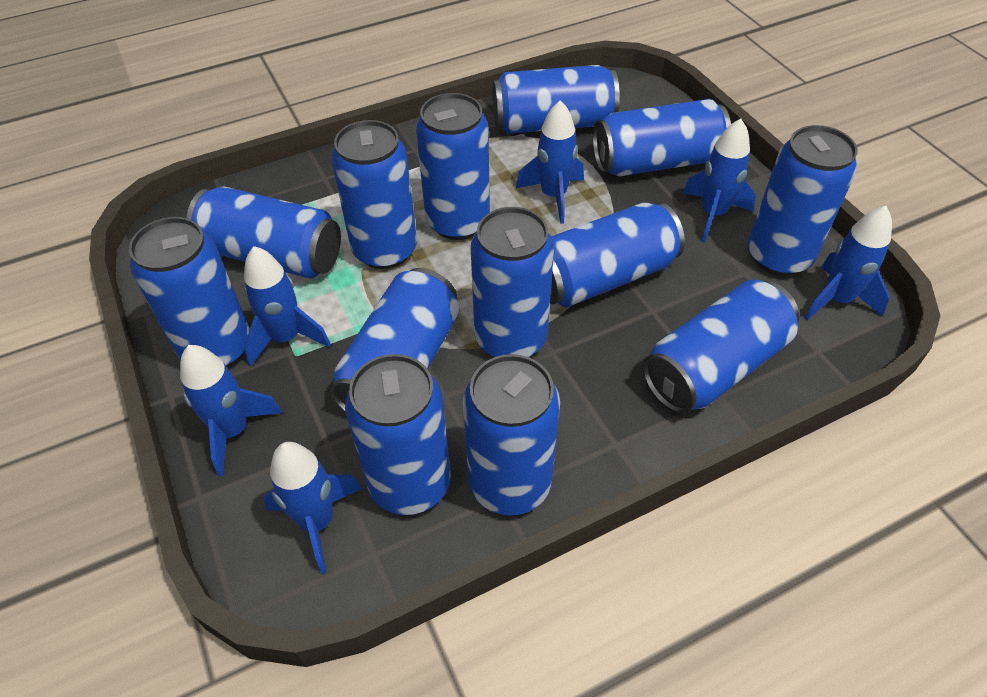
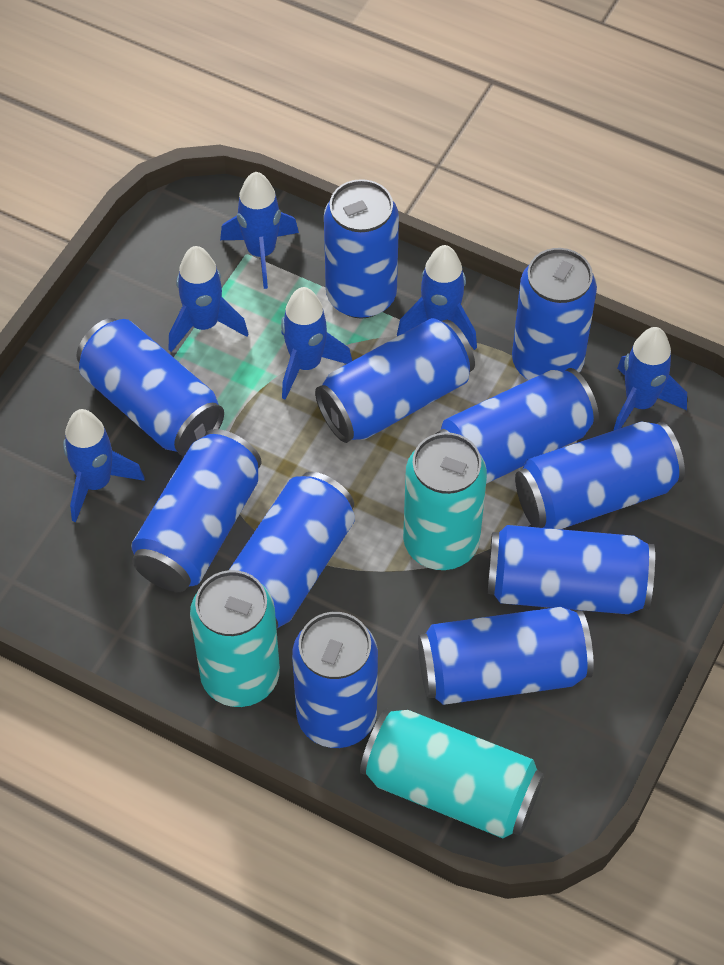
blue can: [129,217,250,367] [187,187,341,279] [330,268,459,412] [331,120,417,269] [345,354,451,515] [416,93,490,240] [463,354,560,516] [471,207,554,357] [492,65,620,134] [550,203,685,307] [593,99,731,176] [642,280,799,414] [748,125,857,276] = 13 -> [76,318,224,456] [131,429,262,592] [229,472,355,629] [292,612,378,748] [315,318,475,443] [324,179,399,319] [418,607,594,705] [435,368,599,484] [487,525,655,614] [512,248,597,380] [515,421,685,529] = 11
turquoise can: none = 0 -> [190,570,280,707] [360,708,544,838] [403,432,487,570] = 3

